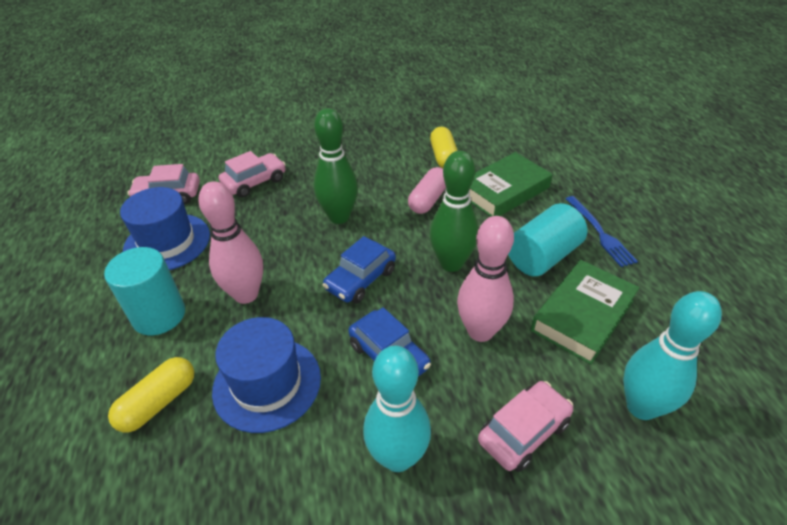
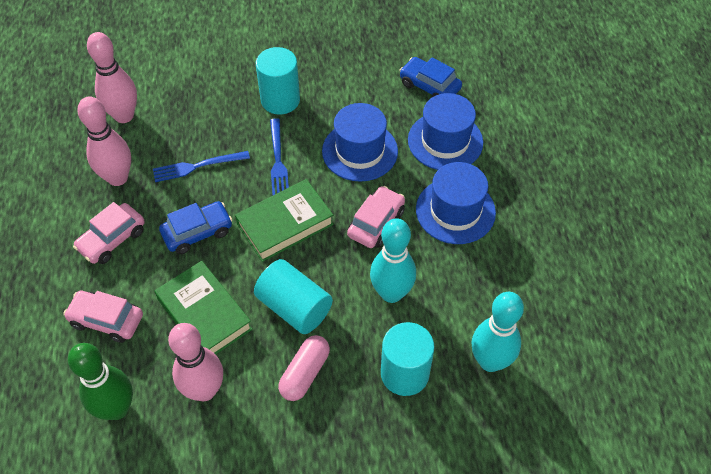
blue fork: [566,196,638,267] = 1 -> [153,151,250,182] [270,118,289,195] = 2
blue hat: [120,187,210,270] [212,317,321,433] = 2 -> [322,103,398,182] [408,93,483,170] [416,162,496,244] = 3
green bowling pin: [314,108,358,224] [429,151,479,272] = 2 -> [68,343,133,420] = 1
pink bowling pin: [198,181,263,304] [457,216,514,342] = 2 -> [77,96,131,186] [87,32,137,123] [168,323,223,401] = 3
turquoise cylinder: [104,247,185,335] [508,203,588,276] = 2 -> [254,259,333,334] [256,47,300,115] [381,322,435,396] = 3
yellow capsule: [108,357,194,432] [430,127,458,168] = 2 -> none = 0

